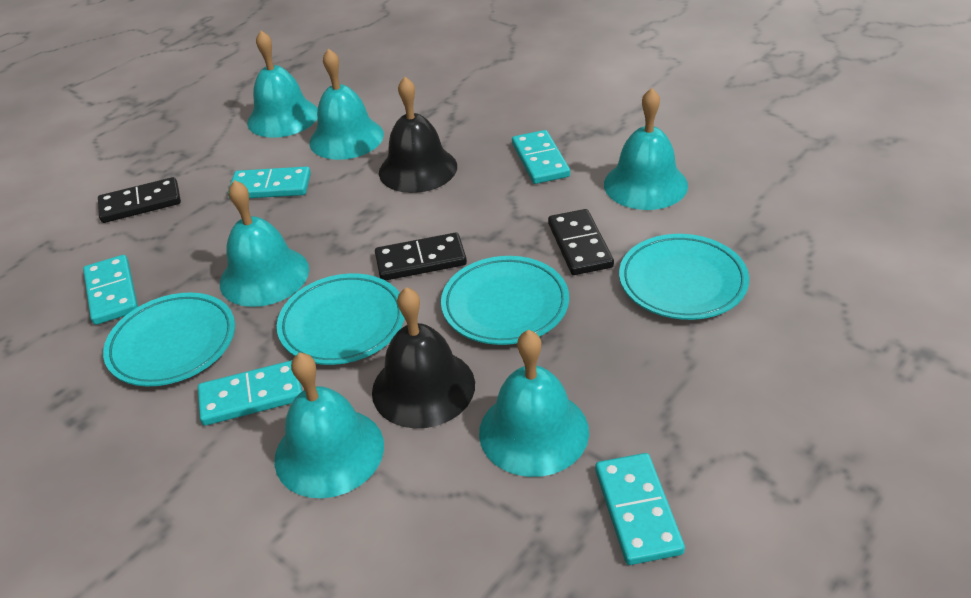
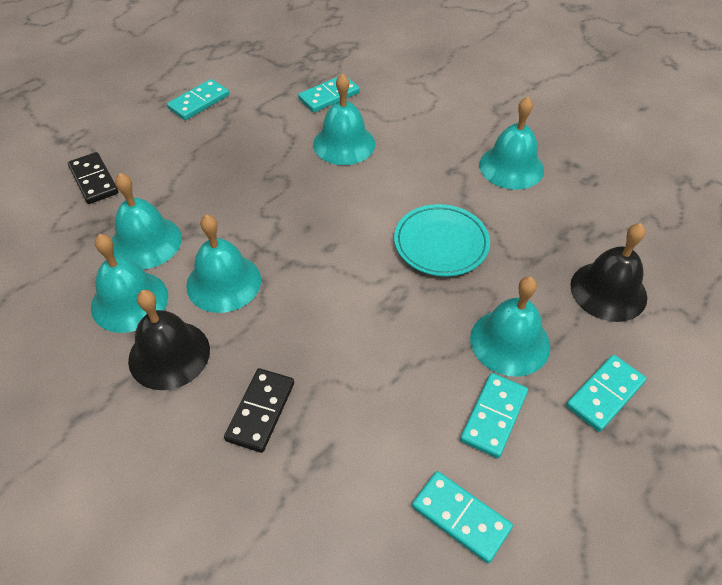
black domino: [98,177,181,223] [375,232,467,281] [548,209,614,275] = 3 -> [68,152,118,204] [224,368,294,453] = 2
turquoise plate: [103,292,235,387] [277,273,405,365] [441,256,569,345] [619,234,749,320] = 4 -> [394,204,490,276] = 1

